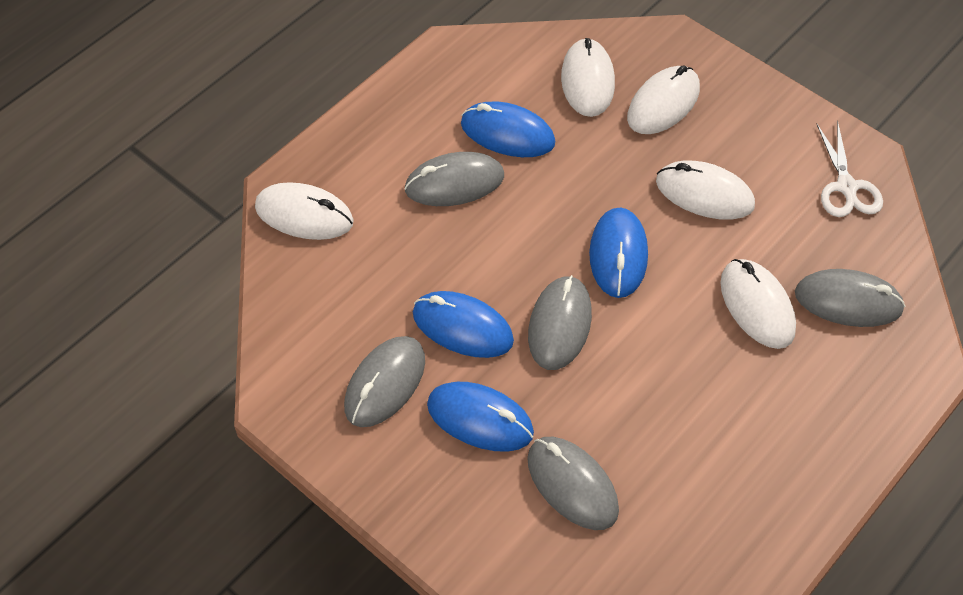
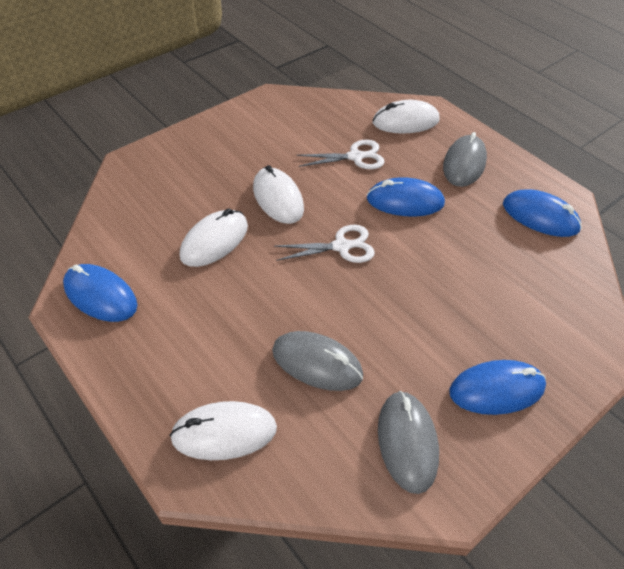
grey mouse: [344,336,425,427] [404,152,504,206] [527,437,619,530] [528,275,592,370] [795,269,905,327] = 5 -> [272,331,363,391] [378,391,439,494] [443,132,487,187] = 3
white mouse: [255,182,354,240] [561,38,615,117] [627,65,700,134] [656,161,755,220] [720,259,796,349] = 5 -> [170,401,277,460] [180,208,248,267] [253,165,304,224] [373,100,440,134] = 4
white scissors: [817,121,883,217] = 1 -> [274,225,375,263] [296,140,385,169] = 2

